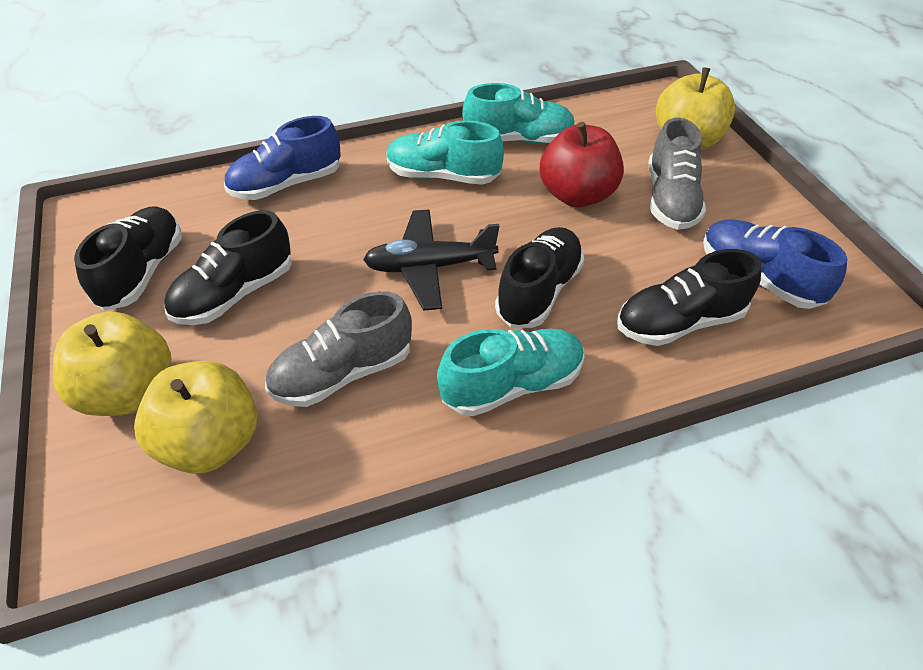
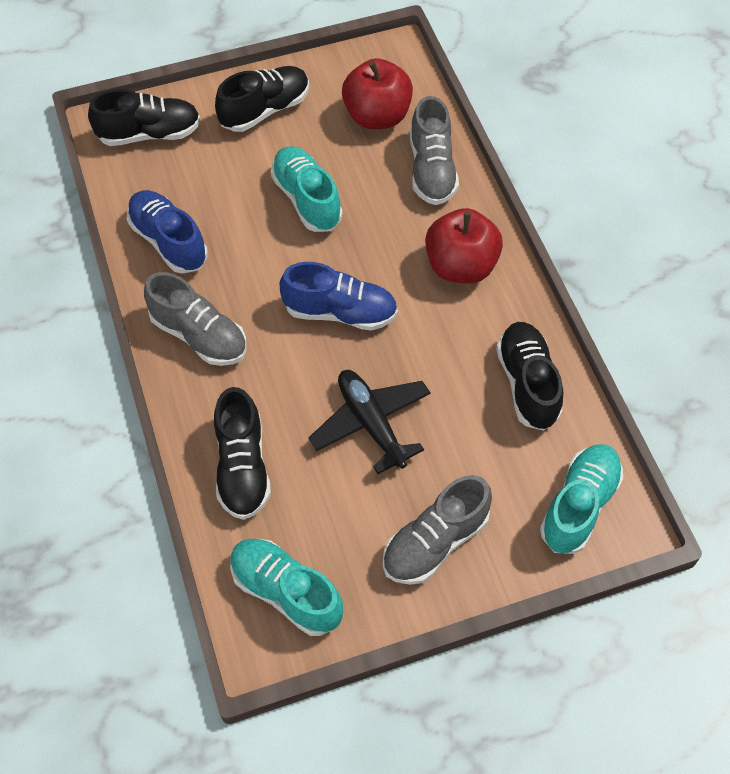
grey shoe: [265,291,412,407] [649,118,706,230] = 2 -> [144,272,246,366] [383,475,492,585] [410,96,459,205] = 3
red apple: [539,122,624,207] = 1 -> [342,58,413,129] [425,208,503,283] = 2
yellow apple: [53,311,171,416] [134,361,257,474] [656,68,735,150] = 3 -> none = 0

